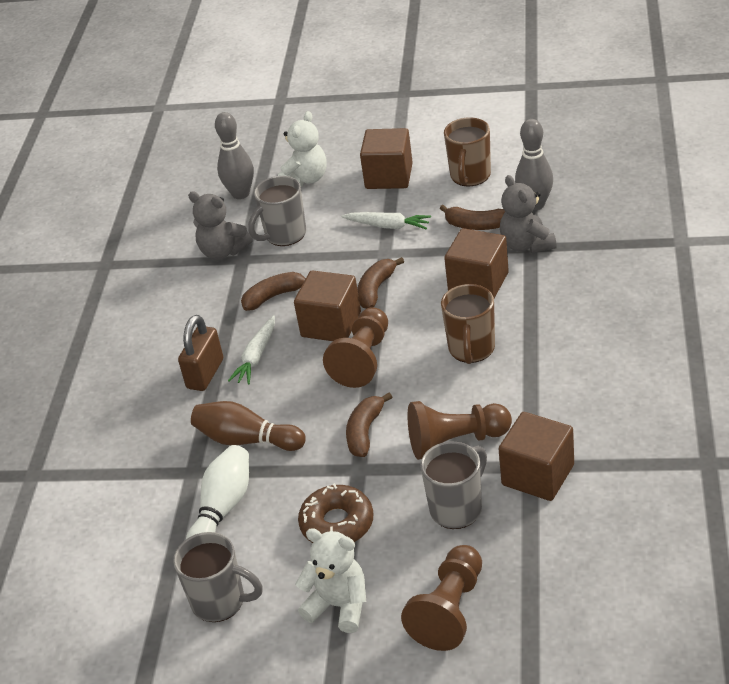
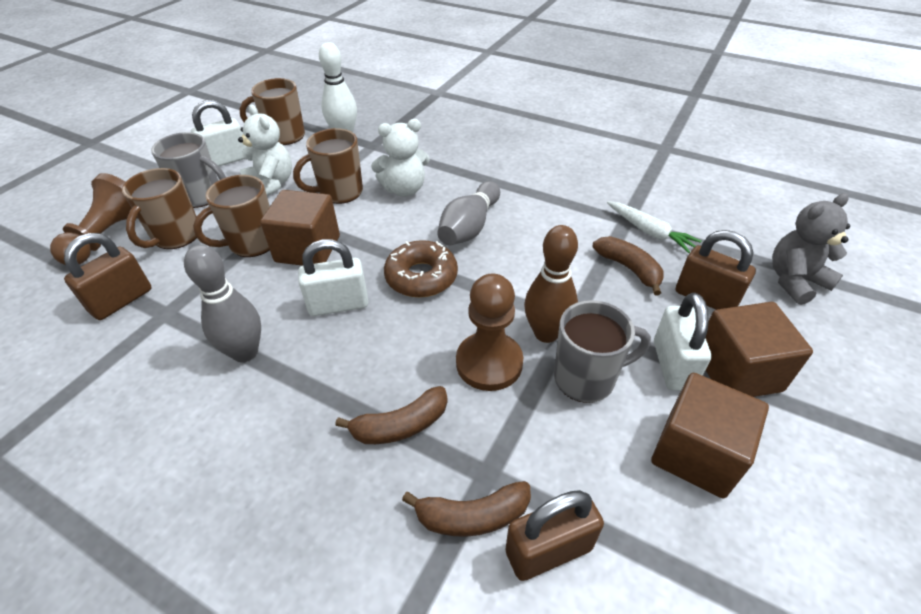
brown banana: [241,272,306,311] [346,393,392,457] [358,257,404,309] [440,205,505,230] = 4 -> [335,386,448,444] [402,481,531,537] [593,236,664,295] = 3
brown cube: [294,270,361,341] [360,128,413,189] [444,228,509,298] [499,412,574,501] = 4 -> [260,190,340,266] [651,373,769,498] [706,302,813,397] = 3
brown mug: [441,284,495,364] [444,117,491,186] = 2 -> [122,168,197,249] [193,175,270,257] [240,78,305,145] [293,128,363,204] = 4
brown padlock: [178,315,223,391] = 1 -> [64,233,152,320] [506,490,604,581] [676,230,756,310] = 3
brown pawn: [323,307,388,388] [401,545,482,651] [408,401,512,460] = 3 -> [50,173,138,265] [456,273,523,391] = 2
grey mug: [173,532,263,622] [248,176,306,246] [420,442,487,529] = 3 -> [151,132,226,208] [554,300,651,403] = 2
grey teddy bear: [188,191,253,260] [500,175,557,253] = 2 -> [772,193,850,305] = 1
white carrot: [228,315,275,385] [341,212,431,229] = 2 -> [607,201,701,253] = 1
white padlock: none = 0 -> [191,100,246,166] [298,239,368,316] [654,293,711,391] = 3

